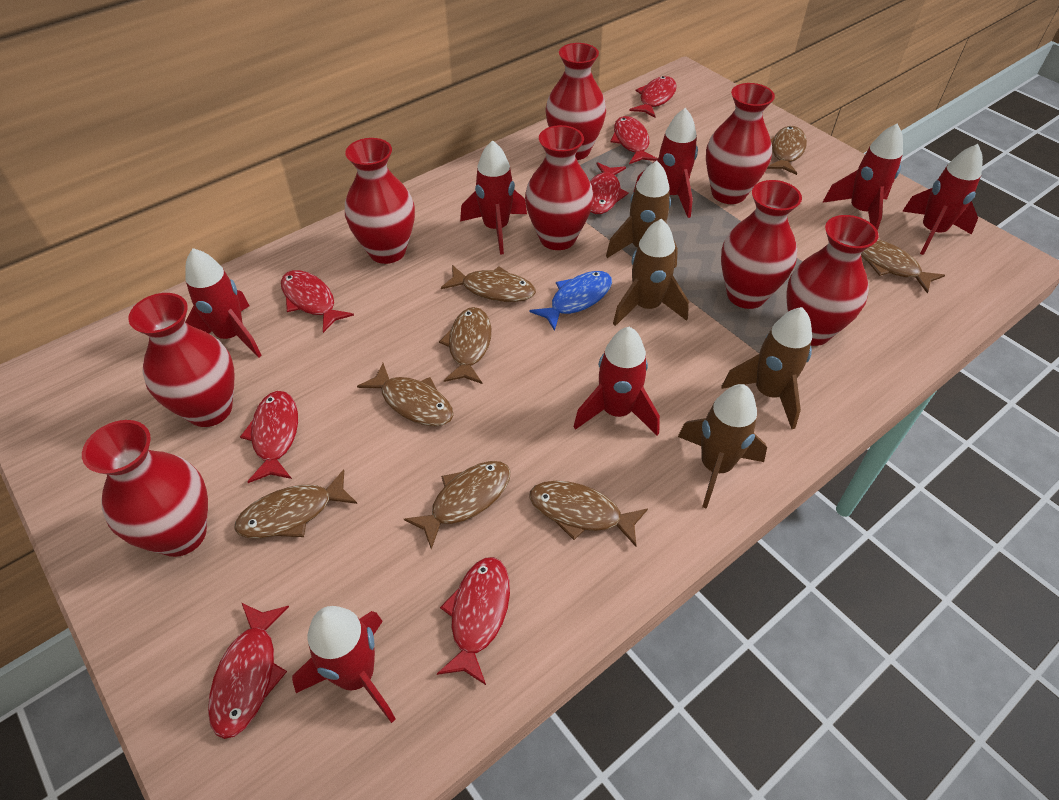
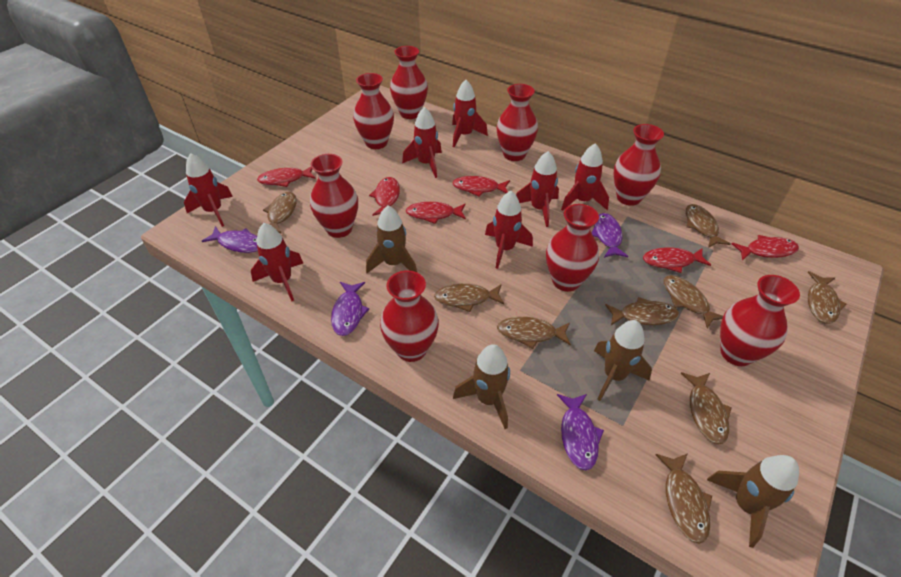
blue fish: [529,271,612,331] = 1 -> none = 0
brown fish: [234,469,357,538] [357,363,453,426] [404,461,510,549] [439,307,491,384] [441,265,536,302] [529,481,648,546] [767,126,807,175] [861,239,945,294] = 8 -> [263,192,297,234] [434,284,505,312] [497,317,571,349] [605,297,679,325] [655,453,712,544] [664,275,723,328] [681,372,732,444] [686,204,731,248] [808,271,846,324] = 9
purple fish: none = 0 -> [202,226,258,253] [331,282,369,336] [557,394,604,471] [591,213,628,258] = 4
red fish: [208,603,289,739] [240,391,298,483] [281,270,354,333] [437,557,510,685] [590,162,629,214] [610,116,657,164] [629,76,677,118] = 7 -> [257,167,316,187] [369,177,400,216] [406,202,466,224] [452,176,510,197] [643,247,711,273] [731,235,799,261] = 6

